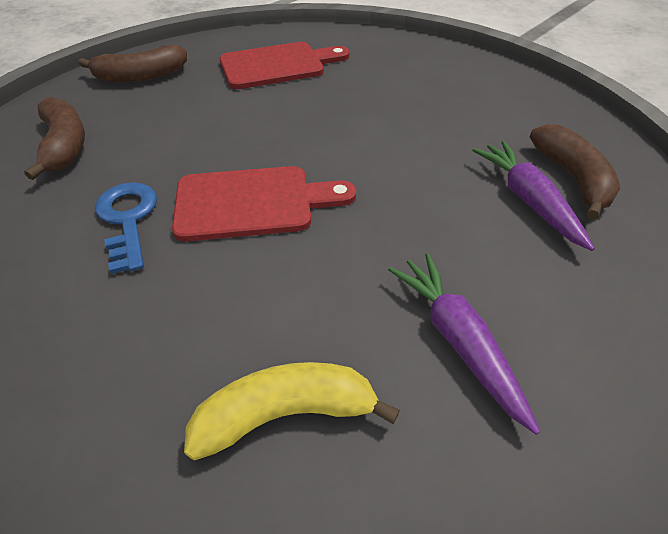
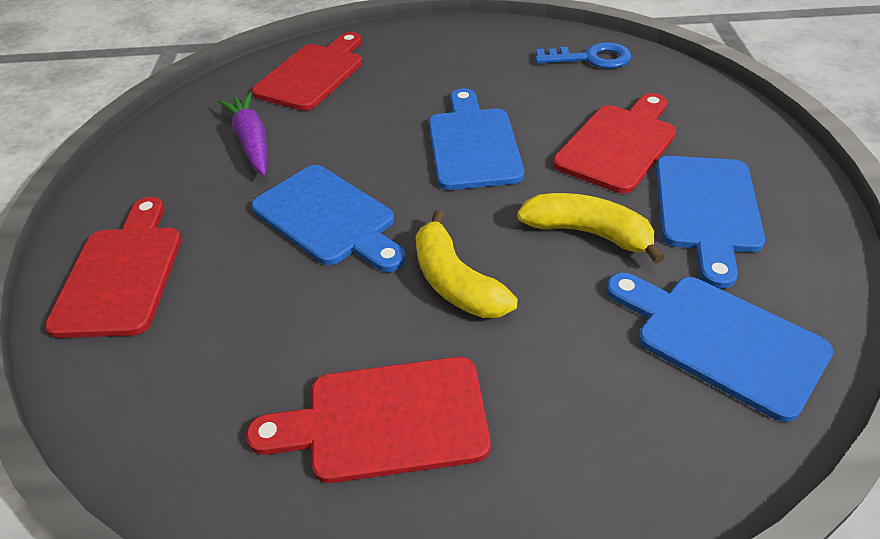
blue cutting board: none = 0 -> [251,165,406,272] [429,89,524,190] [606,273,833,422] [656,156,765,289] = 4
brown banana: [24,97,85,180] [79,45,187,83] [530,124,620,219] = 3 -> none = 0
purple carrot: [388,253,540,435] [472,141,595,251] = 2 -> [218,92,267,176] = 1
red cutting board: [172,166,356,242] [220,42,350,89] = 2 -> [45,197,182,338] [246,357,491,483] [252,32,362,111] [553,93,676,194] = 4
yellow banana: [184,362,400,461] = 1 -> [415,210,518,318] [517,193,665,264] = 2

